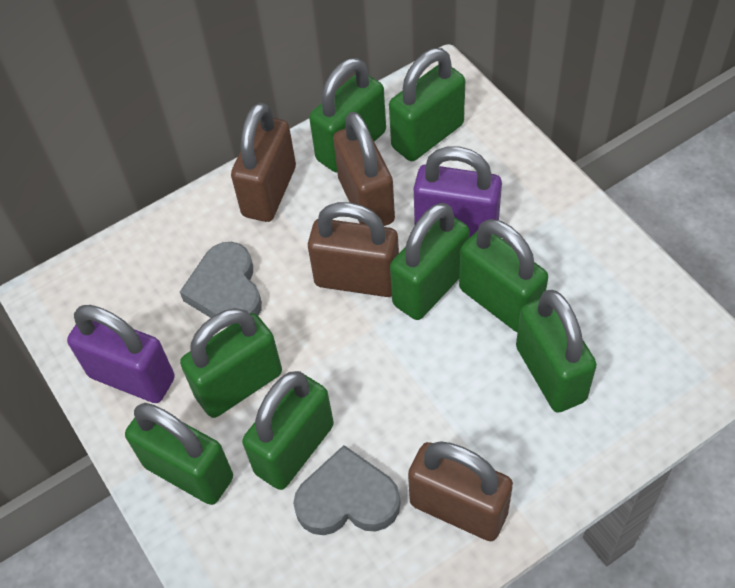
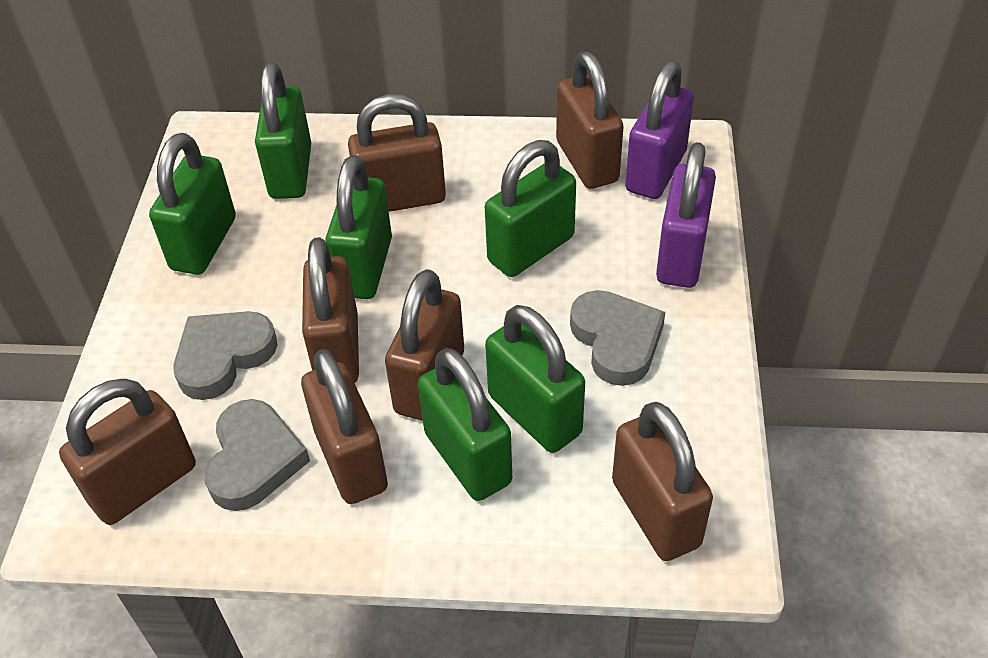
brown padlock: [231,103,296,222] [308,202,399,297] [333,112,395,226] [408,441,513,541] = 4 -> [59,379,196,525] [301,349,388,504] [302,237,359,383] [348,94,446,212] [385,269,464,421] [556,51,624,189] [612,402,713,561] = 7
green padlock: [125,403,233,505] [180,308,282,418] [242,371,334,490] [309,58,386,173] [389,48,465,161] [390,203,470,320] [459,219,548,333] [516,290,597,413] = 8 -> [149,133,236,275] [255,62,311,199] [325,155,392,299] [418,348,512,501] [485,140,576,277] [485,305,585,453] = 6
grey heart: [180,242,262,327] [293,445,400,535] = 2 -> [173,311,277,400] [205,399,310,511] [570,290,665,386] = 3

